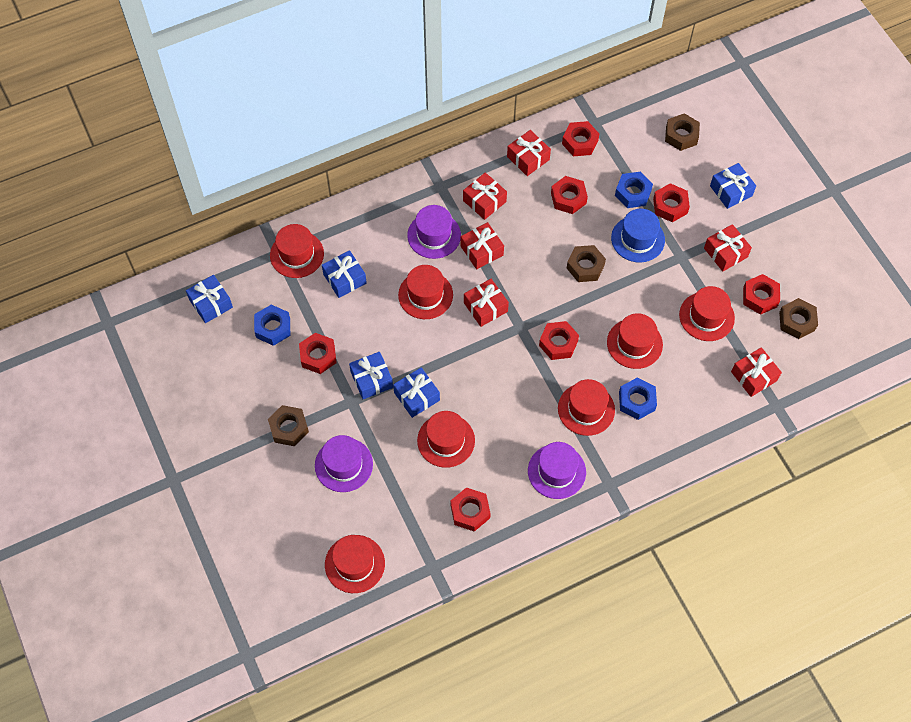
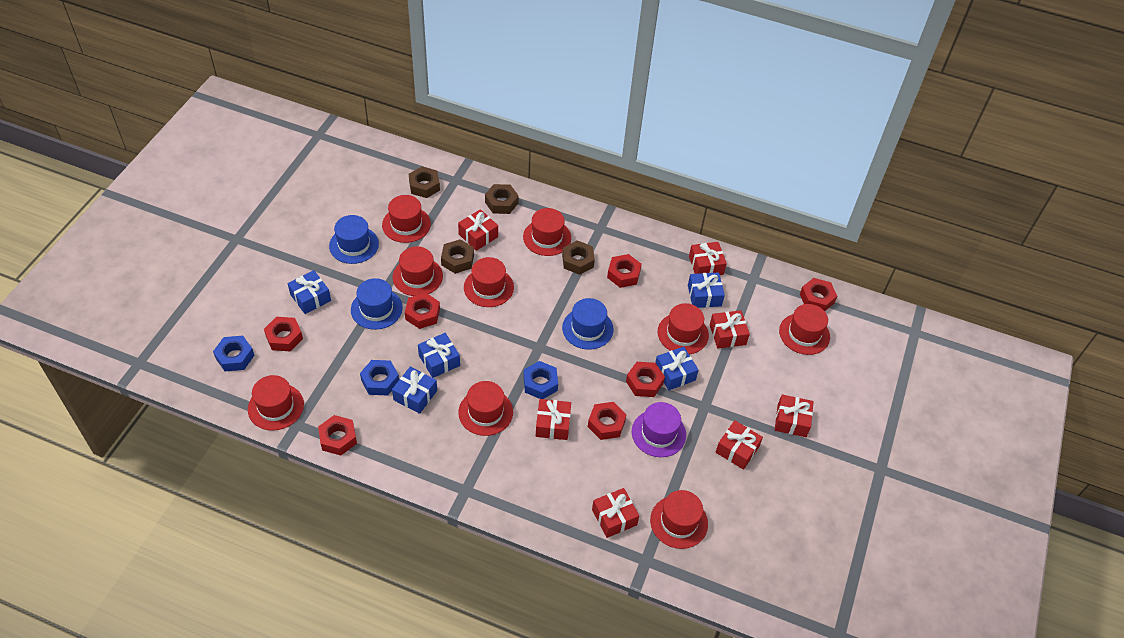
blue hat: [611,209,665,262] = 1 -> [329,215,379,264] [351,278,403,330] [562,298,614,350] = 3
purple hat: [315,435,373,492] [407,205,461,259] [528,442,586,499] = 3 -> [632,402,686,457] = 1
red gift: [460,222,504,269] [463,173,507,220] [464,279,509,327] [507,130,551,176] [704,224,752,271] [731,347,782,397] = 6 -> [458,209,498,251] [536,399,571,440] [592,488,639,538] [689,242,727,275] [710,310,750,349] [716,420,763,470] [775,394,814,437] = 7
red hat: [270,224,324,278] [325,535,385,593] [398,265,453,319] [417,411,475,468] [558,379,615,436] [607,313,663,369] [679,286,735,341] = 7 -> [248,375,304,431] [382,195,431,243] [392,246,443,296] [458,381,513,436] [464,257,514,307] [523,208,571,256] [650,490,708,549] [658,303,709,354] [779,304,830,355] = 9

